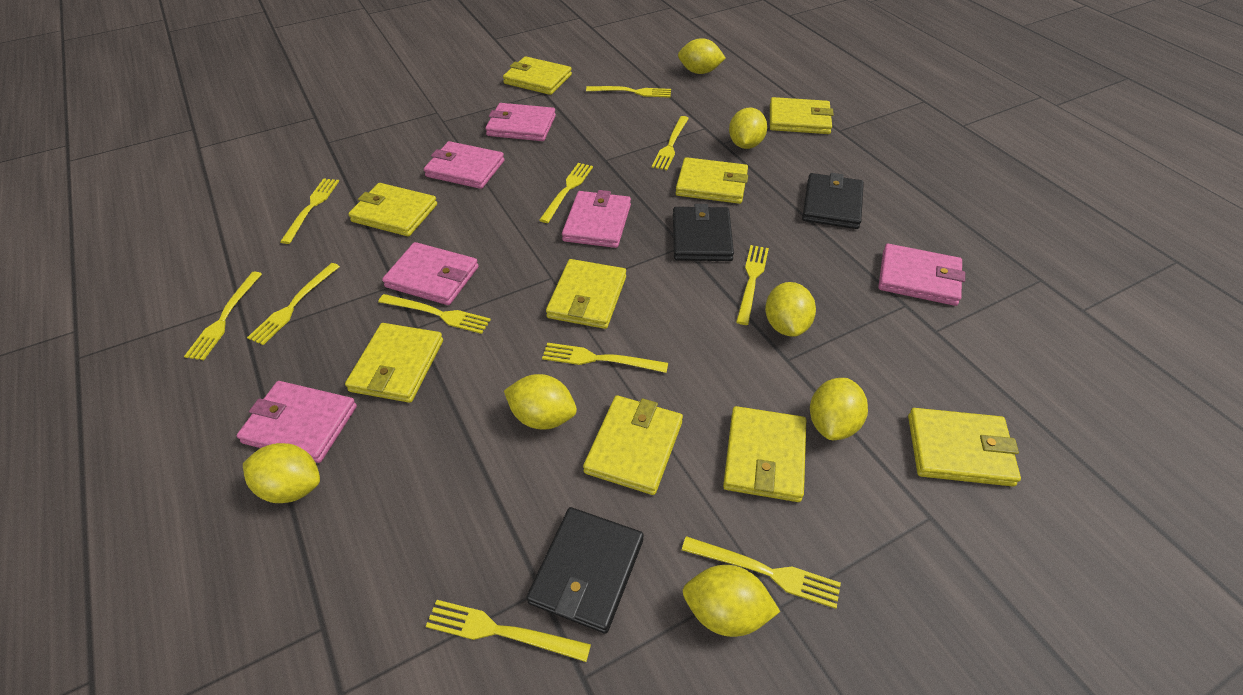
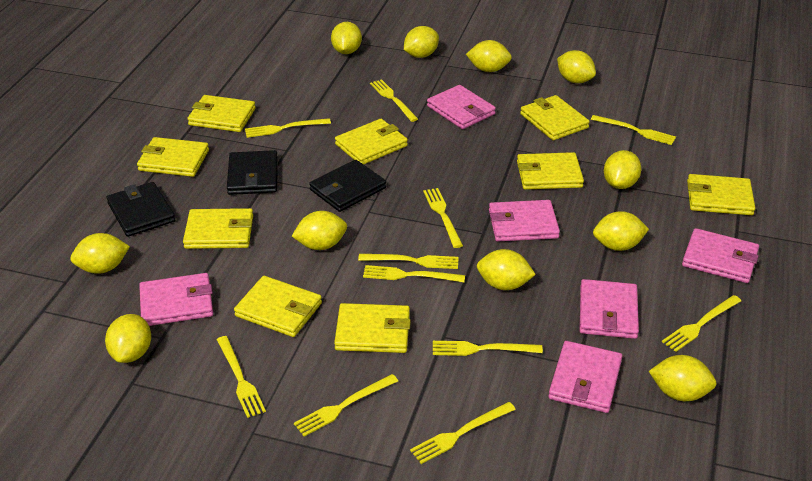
yellow lemon: [243,443,320,503] [504,374,577,430] [678,38,726,74] [683,565,780,637] [729,108,767,149] [765,282,816,337] [810,378,868,440] = 7 -> [70,233,130,274] [105,314,151,363] [292,211,347,250] [331,22,362,54] [404,26,439,58] [466,40,512,72] [477,249,536,290] [557,50,596,83] [593,211,649,251] [604,150,641,189] [649,355,717,401] = 11

